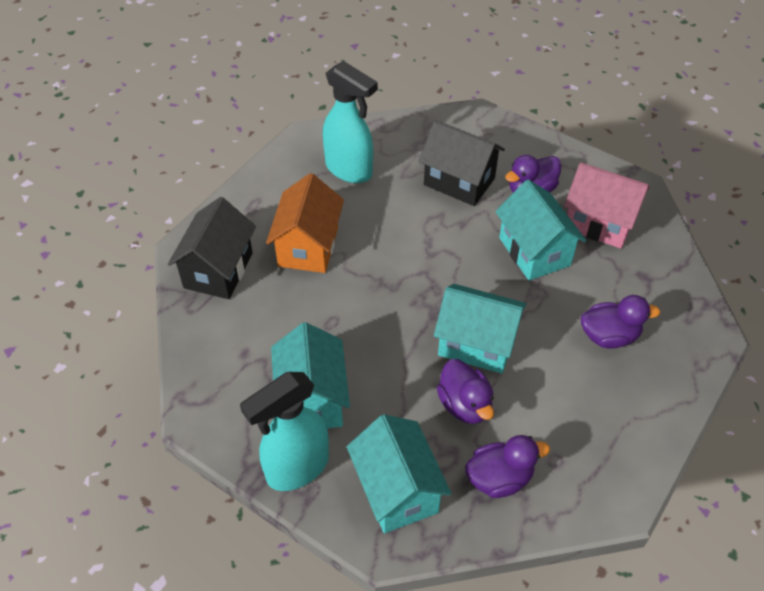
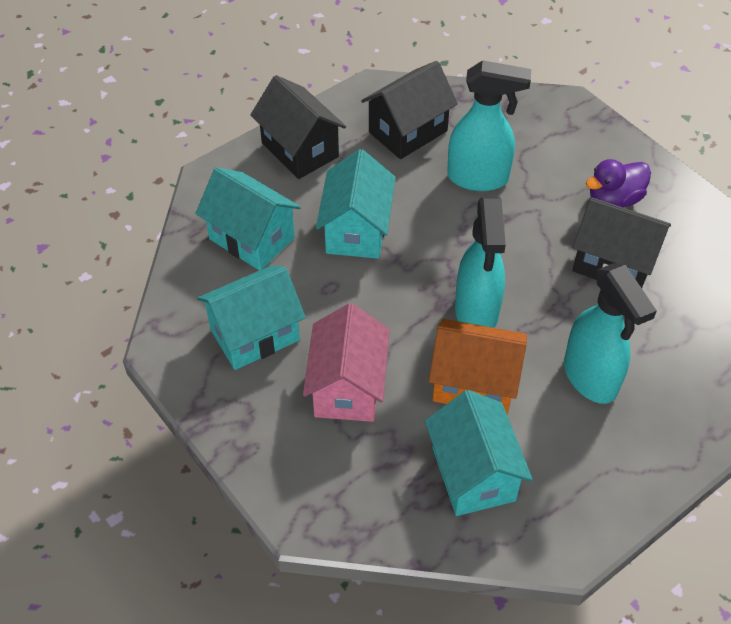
black house: [168,197,256,299] [419,120,505,206] = 2 -> [250,75,346,179] [361,61,458,159] [572,197,671,288] = 3
purple duck: [437,359,494,424] [465,435,550,498] [505,155,561,193] [581,295,660,349] = 4 -> [586,159,651,207] = 1
turquoise spray bottle: [240,372,329,491] [323,61,378,183] = 2 -> [447,60,531,191] [455,197,506,328] [564,263,657,404] = 3

